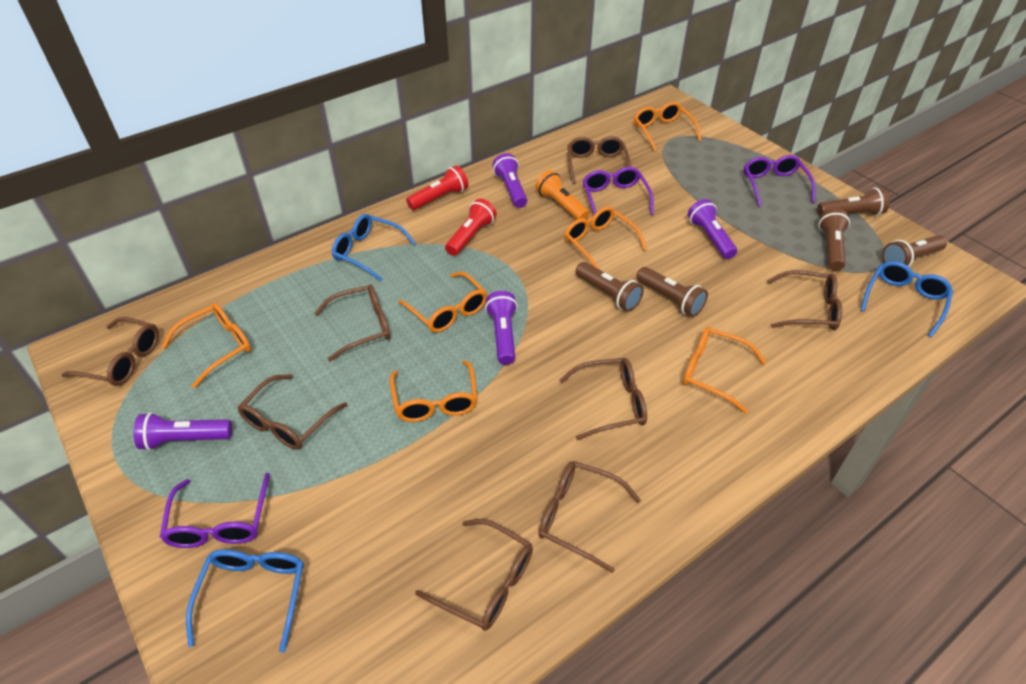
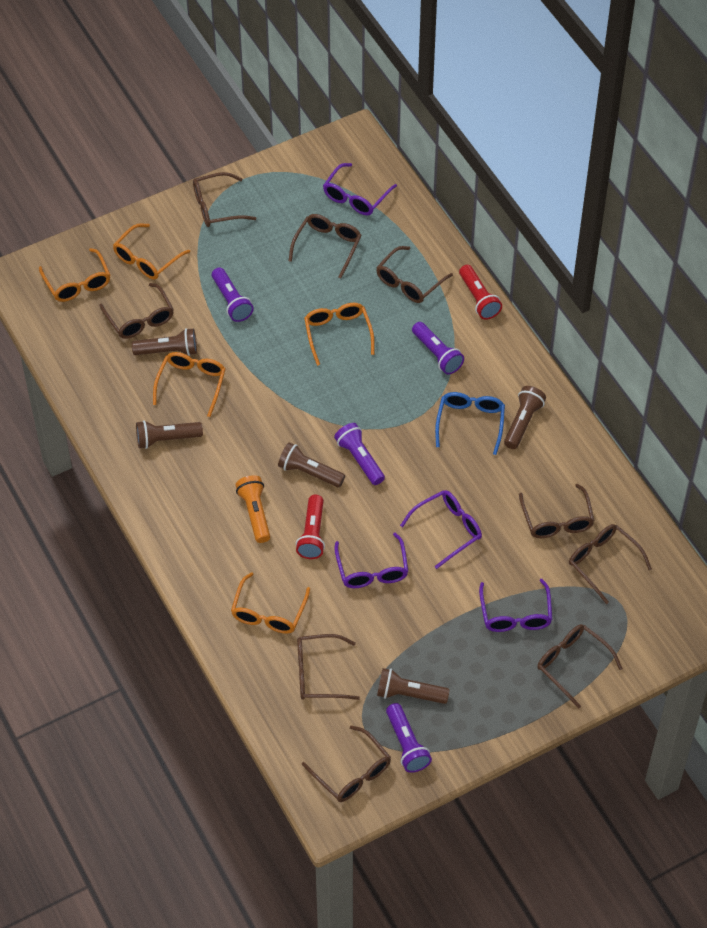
blue glasses: [186,549,304,653] [332,214,416,281] [861,261,953,337] = 3 -> [435,392,505,455] = 1
brown glasses: [61,317,159,386] [237,374,347,450] [314,285,390,361] [415,519,533,631] [538,461,641,573] [560,358,647,440] [567,136,631,184] [767,270,842,330] = 8 -> [99,283,174,339] [193,172,256,227] [289,214,362,279] [297,634,360,700] [302,725,391,802] [376,246,453,303] [519,484,594,538] [537,624,623,709] [569,524,652,604] = 9
orange glasses: [161,303,251,388] [390,360,478,422] [398,272,487,333] [564,206,647,270] [634,102,701,152] [683,327,766,414] = 6 -> [39,248,110,302] [113,223,190,280] [153,352,226,417] [231,572,310,634] [304,303,375,366] = 5
purple glasses: [160,473,270,548] [583,167,654,215] [744,155,816,207] = 3 -> [323,163,397,215] [334,532,408,588] [400,490,482,569] [479,579,552,632] = 4

